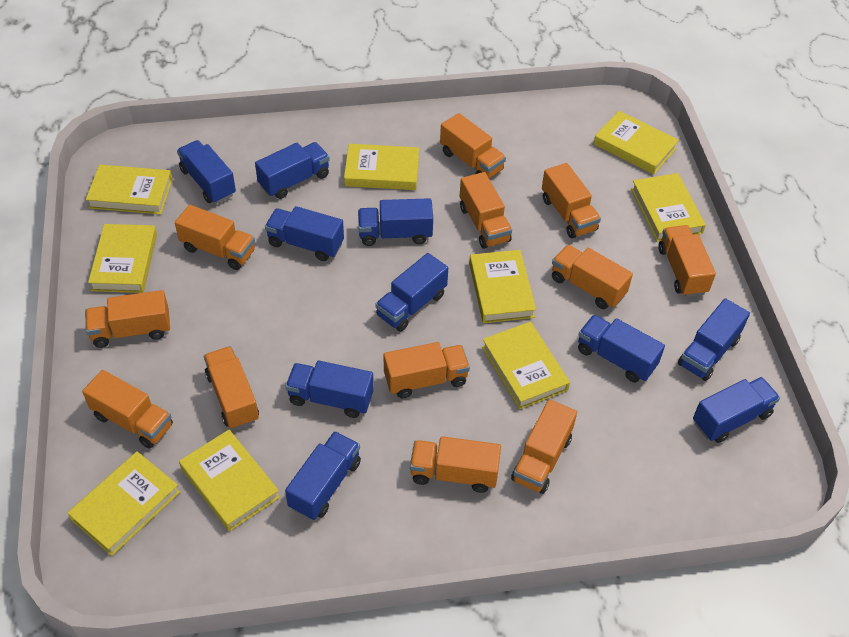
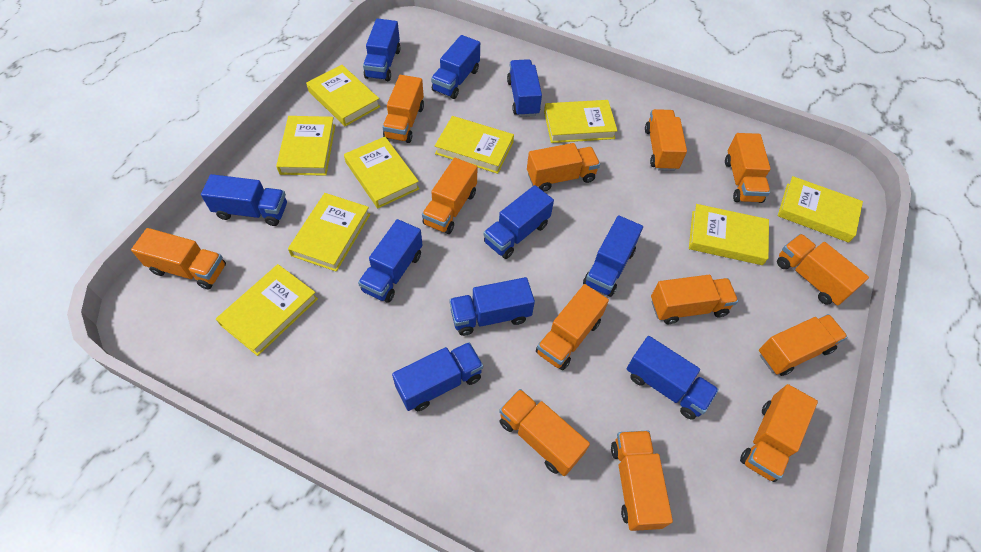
orange truck: [82,370,173,449] [85,290,170,348] [175,205,255,270] [204,346,259,429] [384,342,470,399] [410,436,501,493] [440,113,506,178] [460,172,512,249] [511,399,577,494] [542,163,601,239] [552,245,633,309] [658,225,716,297] = 12 -> [131,228,226,290] [382,75,424,143] [422,158,477,234] [499,389,590,476] [527,143,600,192] [536,284,609,370] [611,431,673,531] [645,109,687,171] [651,275,738,324] [725,133,771,203] [740,384,818,482] [759,314,847,376] [777,234,869,306] = 13

